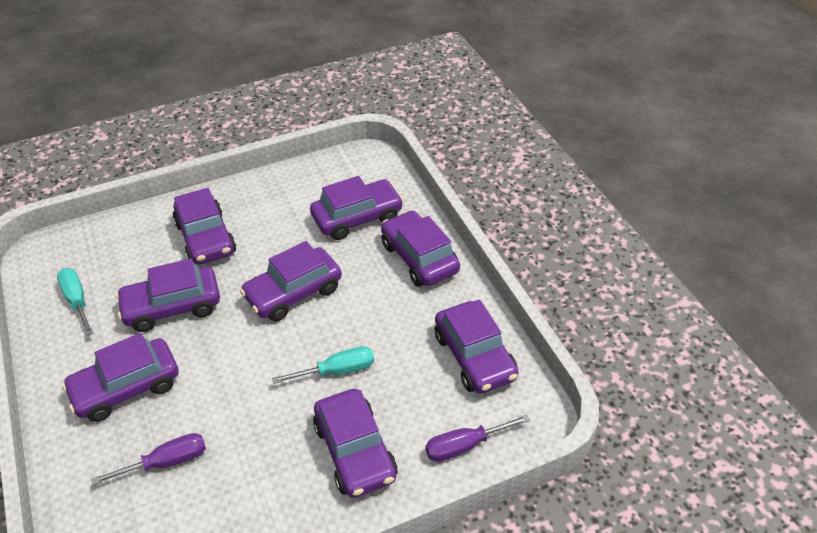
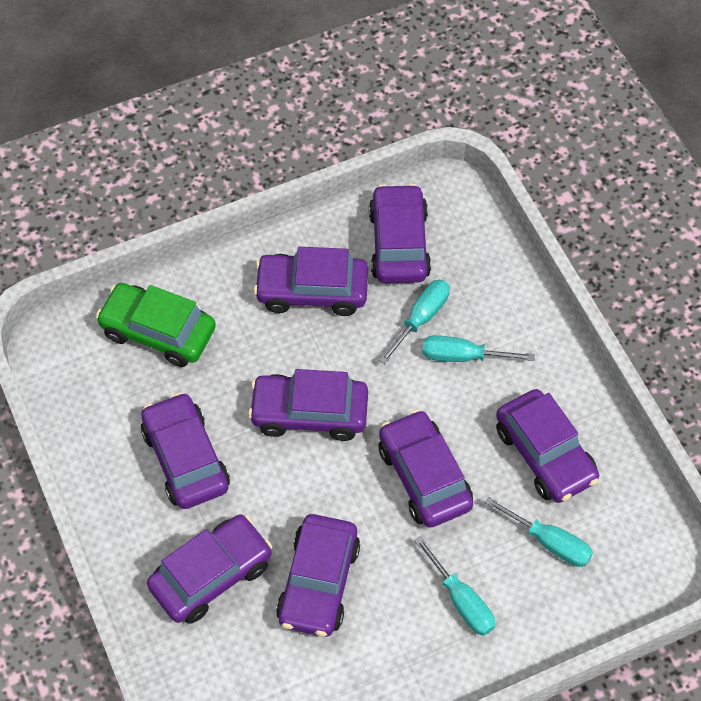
green car: none = 0 -> [96,283,216,367] = 1
purple screwdriver: [91,433,206,485] [425,415,530,462] = 2 -> none = 0
turquoise screwdriver: [57,268,93,336] [272,346,374,384] = 2 -> [379,280,450,364] [414,536,495,636] [422,335,535,362] [484,497,593,567] = 4

